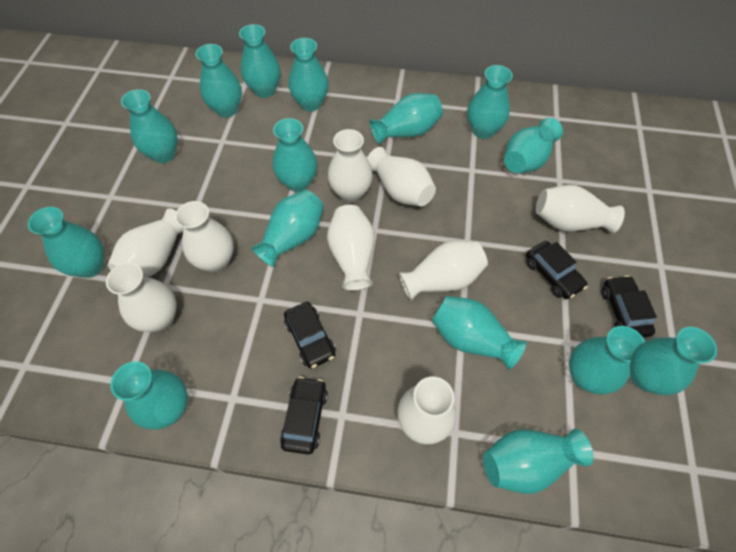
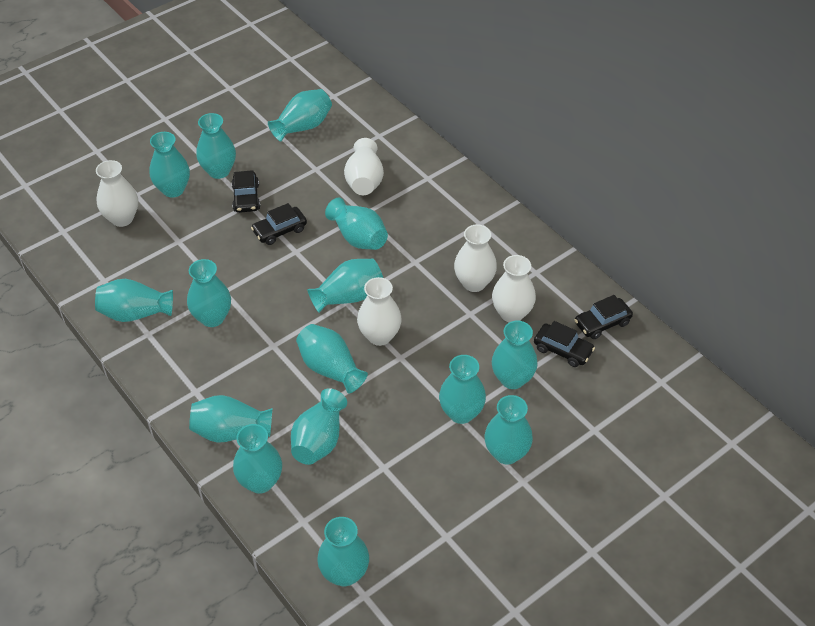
white vase: [106,263,177,332] [108,208,183,277] [175,201,234,272] [327,205,375,291] [328,129,373,202] [367,147,436,207] [397,377,456,444] [399,241,488,301] [536,185,625,234] = 9 -> [96,160,138,227] [344,138,384,195] [357,277,402,346] [454,225,497,292] [492,255,536,322] = 5

